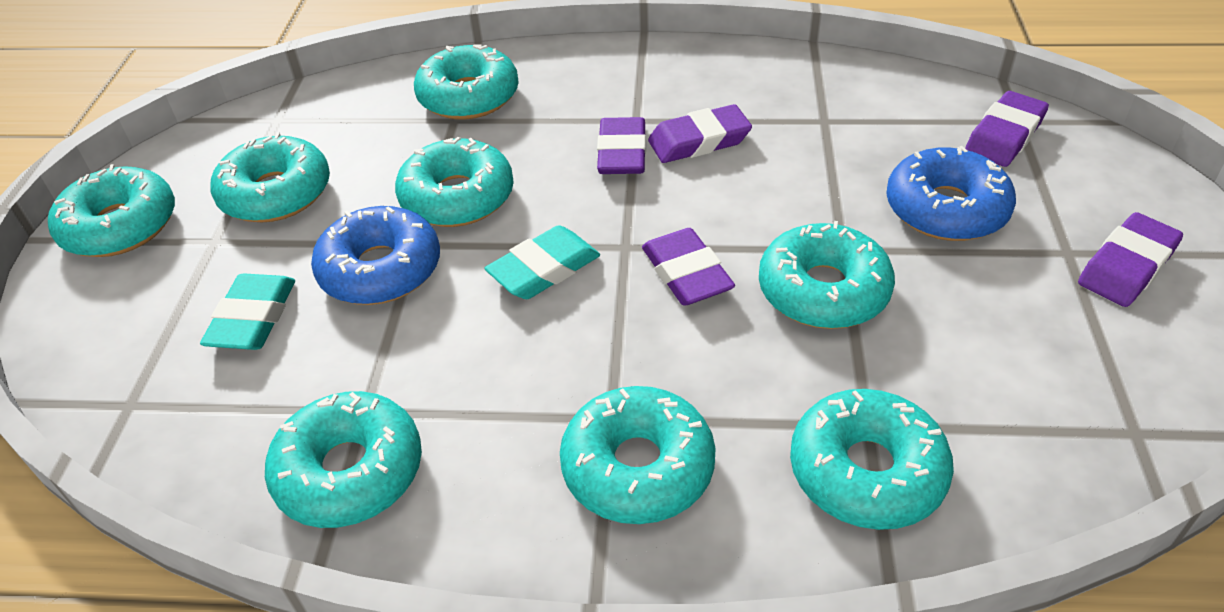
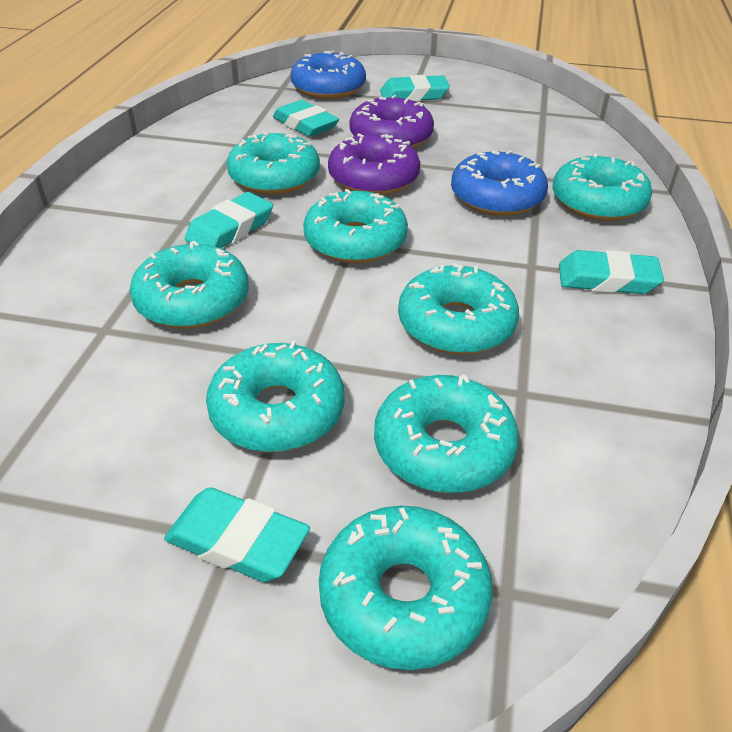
purple donut: none = 0 -> [328,133,420,195] [349,95,434,148] = 2
purple eraser: [597,117,646,174] [642,228,735,306] [648,104,752,163] [965,91,1049,167] [1078,212,1183,307] = 5 -> none = 0
turquoise eraser: [200,274,295,350] [484,225,600,299] = 2 -> [164,488,310,582] [185,192,273,248] [273,100,339,137] [380,75,450,101] [559,250,664,294] = 5

